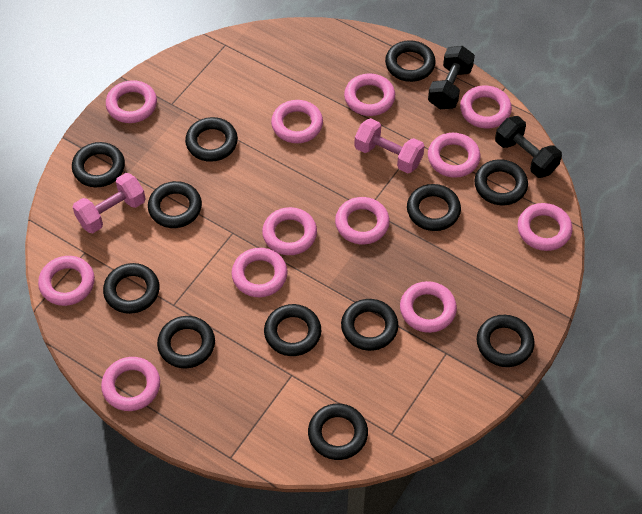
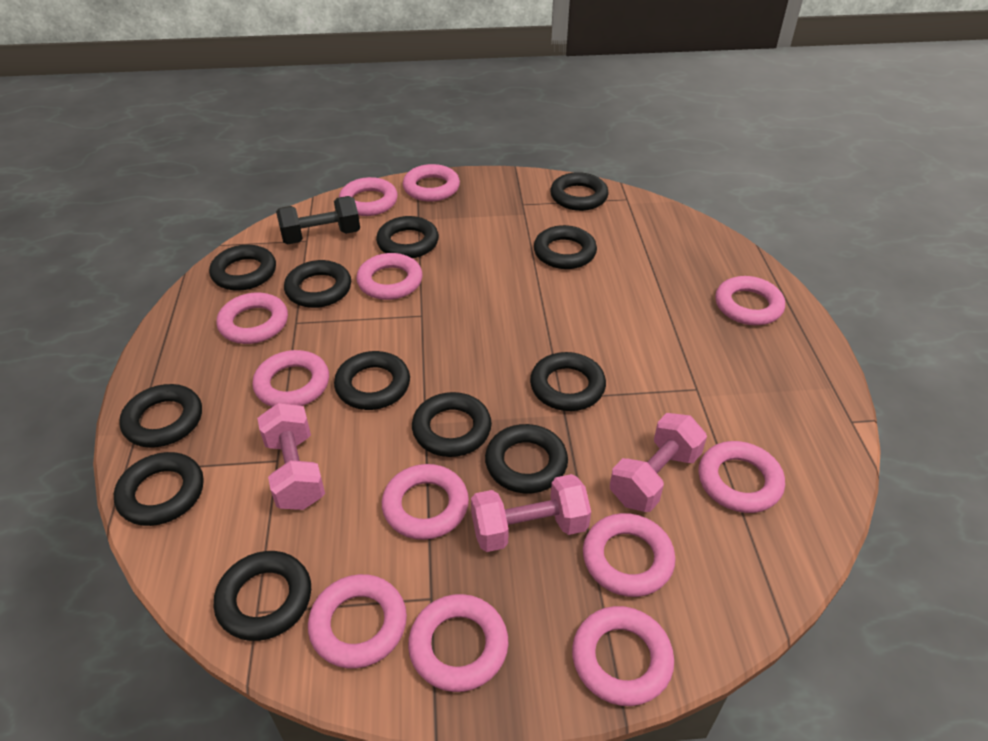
black dumbbell: [428,46,475,109] [495,116,562,178] = 2 -> [276,196,360,244] = 1
pink dumbbell: [73,173,146,233] [354,118,425,173] = 2 -> [257,403,325,510] [471,474,591,552] [610,413,707,512] = 3

